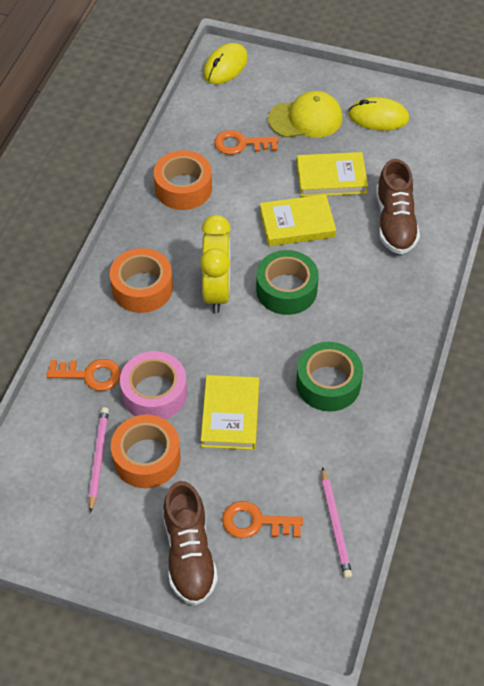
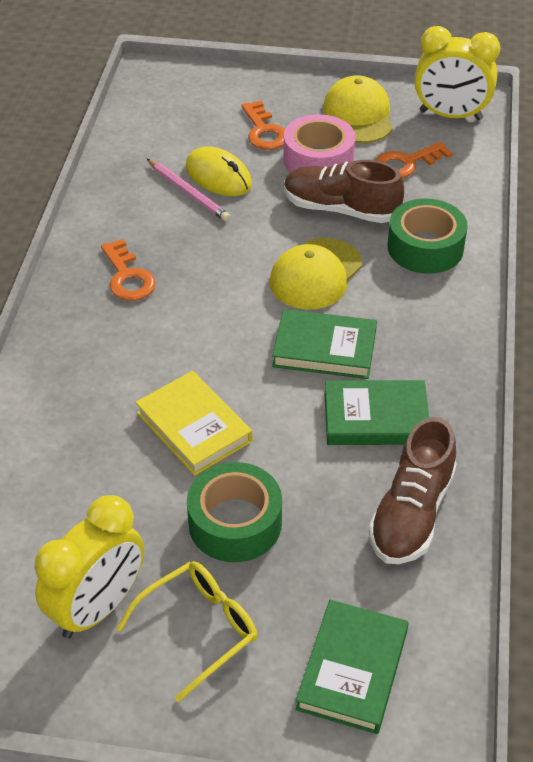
green book: none = 0 -> [272,309,377,379] [296,600,408,734] [324,380,429,445] = 3
orange tape: [110,248,173,313] [111,415,181,488] [154,150,212,210] = 3 -> none = 0
pink pencil: [89,407,109,513] [322,467,352,578] = 2 -> [147,159,231,222] = 1
yellow book: [201,375,259,450] [260,194,336,246] [297,152,368,197] = 3 -> [135,371,252,476] = 1
yellow cap: [268,91,343,138] = 1 -> [270,238,362,310] [323,75,393,143] = 2
yellow clock: [200,215,231,313] = 1 -> [35,495,144,639] [414,26,500,120] = 2
yellow glasses: none = 0 -> [116,561,257,702] = 1
yellow mouse: [203,43,248,84] [348,97,409,131] = 2 -> [185,146,252,196] = 1

